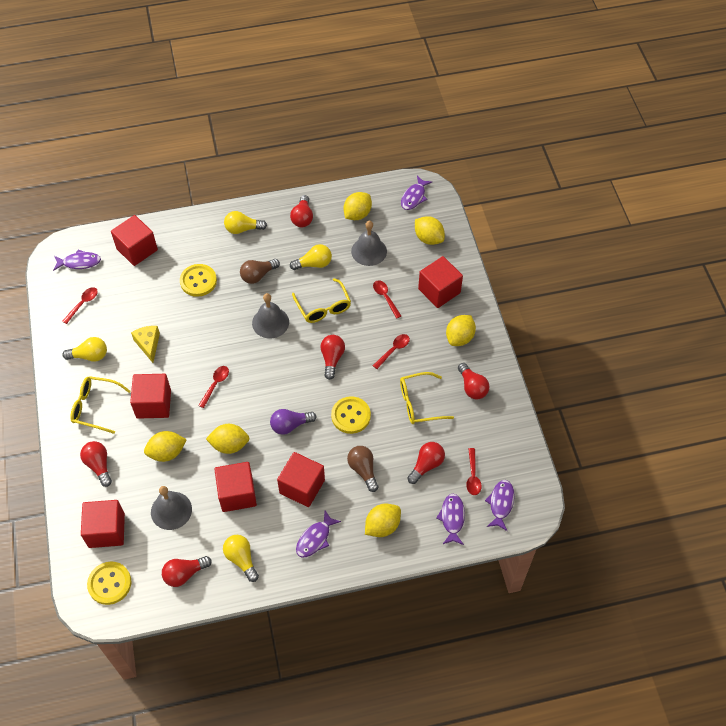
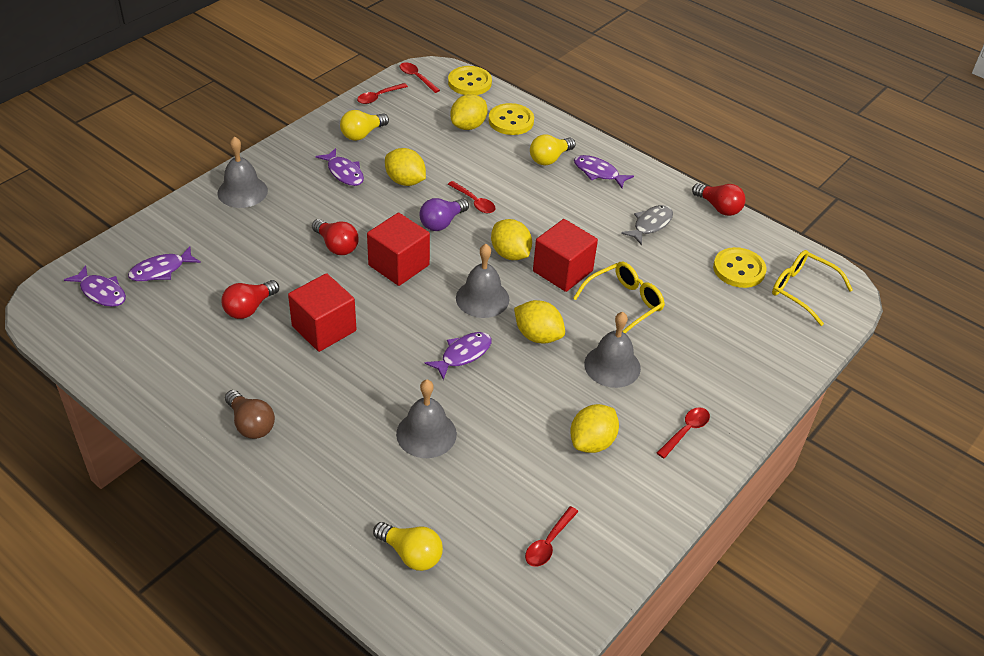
brown light bulb: [240,259,280,284] [347,446,378,492] = 2 -> [225,390,275,439] = 1
grey bell: [151,486,192,530] [252,293,289,338] [351,221,387,266] = 3 -> [217,136,268,208] [396,380,457,458] [456,244,510,318] [584,312,641,388] = 4
grey fish: none = 0 -> [621,205,673,245] = 1
red cube: [81,500,125,548] [111,215,158,266] [130,374,171,419] [214,462,257,512] [277,452,325,507] [418,256,463,308] = 6 -> [288,273,356,352] [367,213,430,286] [533,219,598,292] = 3
red light bulb: [80,441,112,487] [162,556,212,587] [290,195,313,227] [320,335,345,380] [407,442,445,484] [458,363,490,399] = 6 -> [222,280,279,319] [312,219,359,255] [692,183,746,216] = 3
yellow cheese: [131,326,160,363] = 1 -> none = 0
yellow glasses: [70,376,131,434] [292,278,351,323] [400,372,454,424] = 3 -> [573,262,665,333] [772,250,853,326] = 2
yellow lemon: [144,431,187,462] [206,424,250,454] [344,192,372,220] [365,504,401,537] [415,216,445,245] [446,315,476,346] = 6 -> [385,148,426,186] [450,94,488,130] [491,219,532,260] [514,300,565,343] [570,404,619,453] = 5
yellow light bulb: [62,337,107,362] [223,535,259,582] [224,211,267,234] [290,244,332,270] = 4 -> [340,110,389,141] [373,522,443,571] [530,134,575,165] = 3

